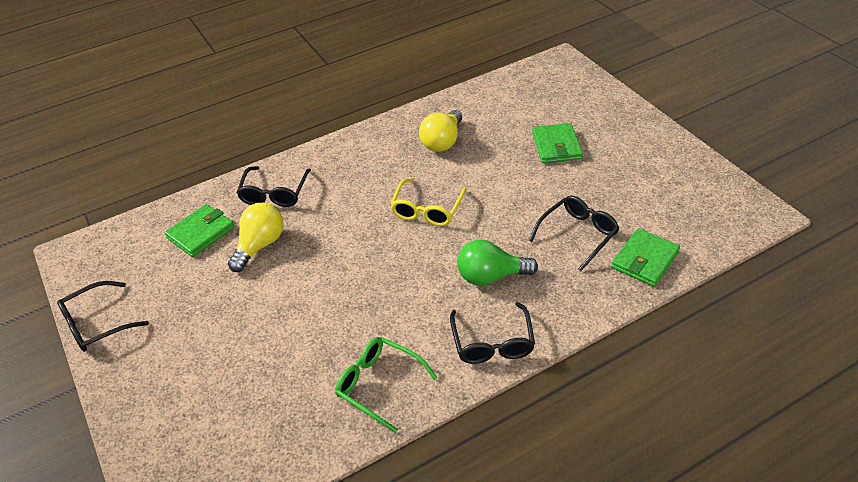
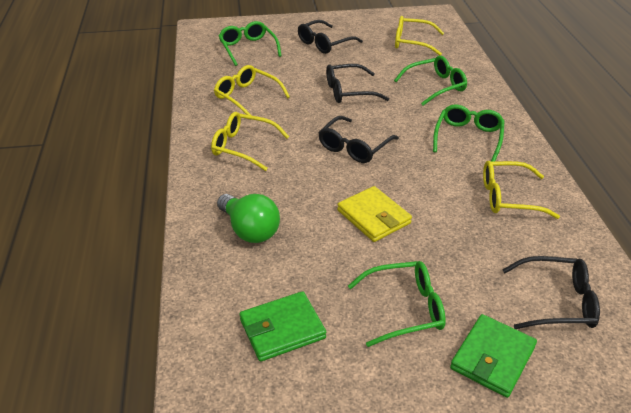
green glasses: [335,337,438,433] = 1 -> [218,21,282,66] [348,261,446,347] [394,56,467,106] [433,104,505,162] = 4
green wallet: [165,204,234,257] [532,123,583,163] [611,228,680,287] = 3 -> [240,291,326,362] [450,314,537,398] = 2
yellow glasses: [390,178,467,226] = 1 -> [211,112,289,171] [214,65,290,116] [395,16,444,56] [483,161,560,219] = 4
yellow light bulb: [228,203,284,272] [419,110,462,152] = 2 -> none = 0
yellow wallet: none = 0 -> [337,186,412,242] = 1

